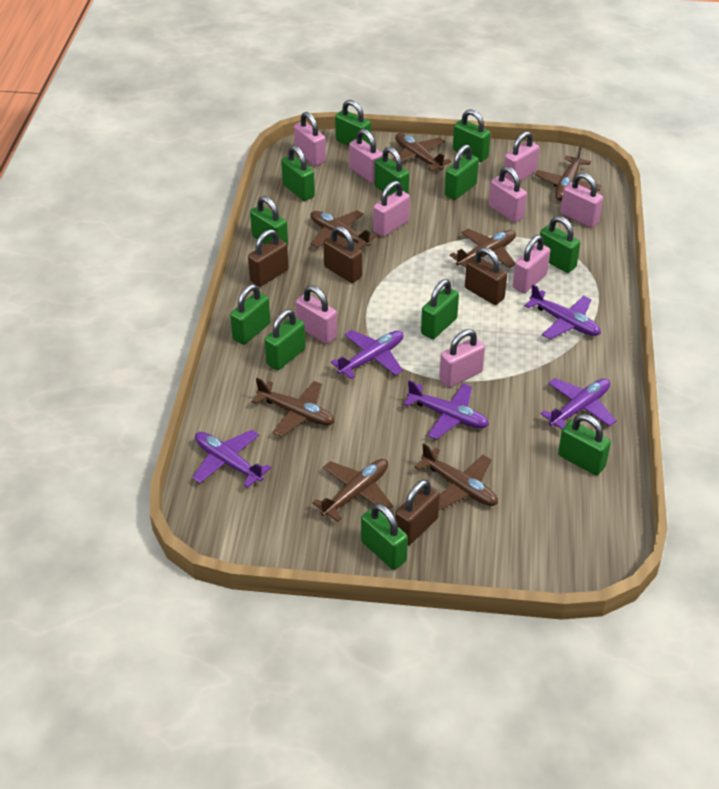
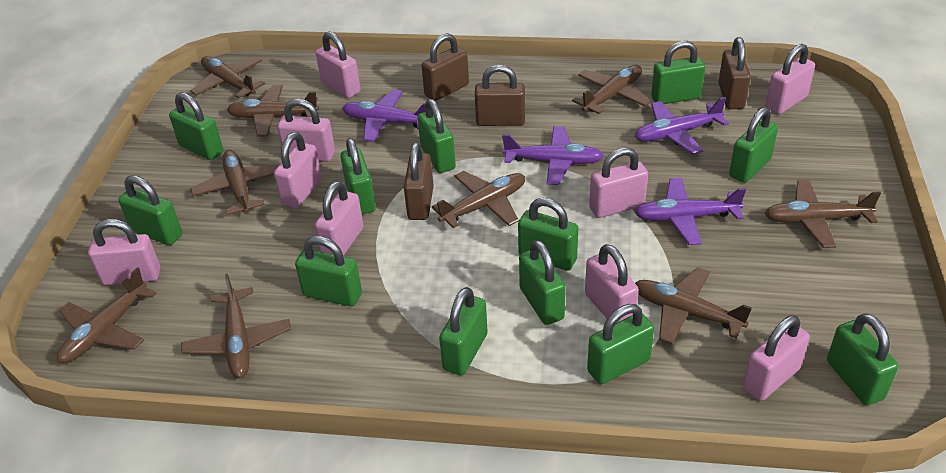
brown plane: [252,378,335,437] [310,210,376,249] [312,459,393,522] [392,133,451,172] [415,443,498,510] [450,229,516,268] [535,146,602,200] = 7 -> [57,267,157,363] [181,274,291,378] [190,56,265,98] [191,150,279,215] [227,85,319,137] [432,171,525,228] [572,65,652,114] [635,267,752,344] [764,180,881,248] = 9
purple plane: [192,430,271,488] [331,330,403,379] [403,380,489,439] [525,284,601,339] [540,378,616,429] = 5 -> [342,89,426,142] [502,126,603,185] [634,97,729,154] [634,178,746,245] = 4

